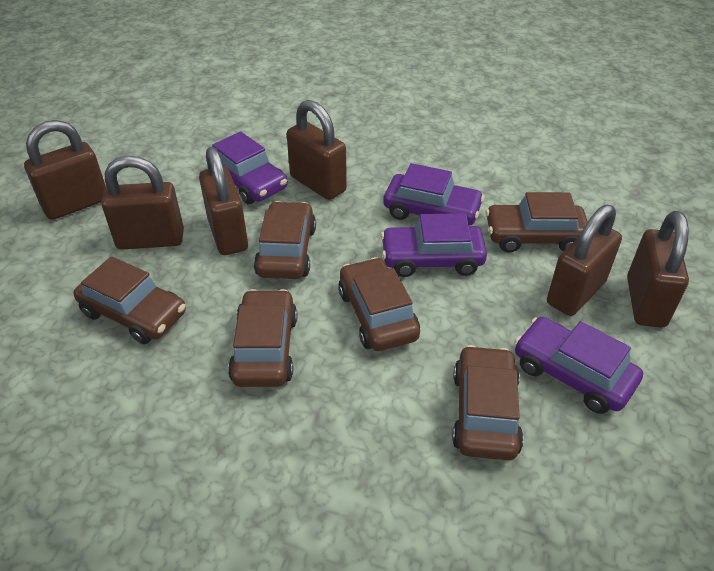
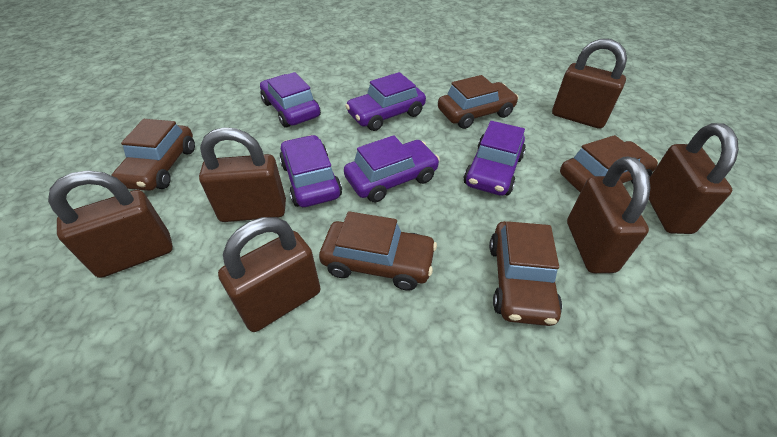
brown car: [73,256,186,344] [228,289,297,387] [254,201,316,279] [338,257,420,351] [452,345,524,460] [485,192,588,252] = 6 -> [111,119,195,191] [319,211,437,291] [438,75,519,129] [489,221,562,326] [560,135,658,192] = 5
purple car: [206,131,288,204] [381,213,487,277] [383,163,484,226] [515,317,643,414] = 4 -> [260,72,321,128] [279,135,342,207] [344,135,440,202] [345,72,426,131] [464,121,526,196] = 5

